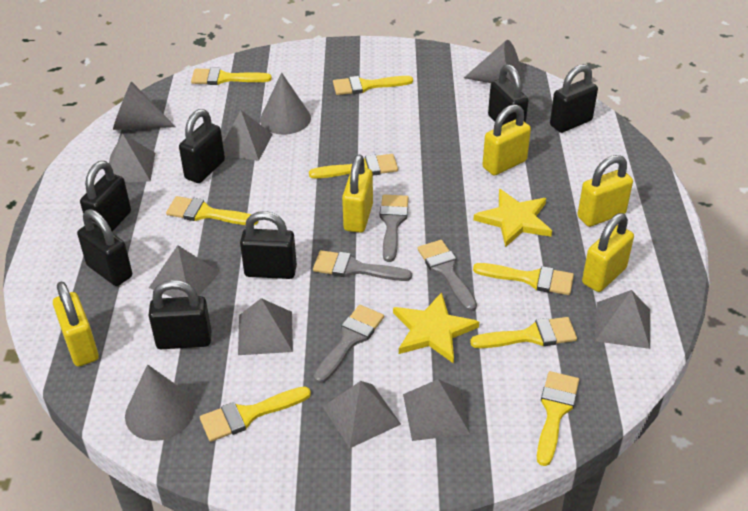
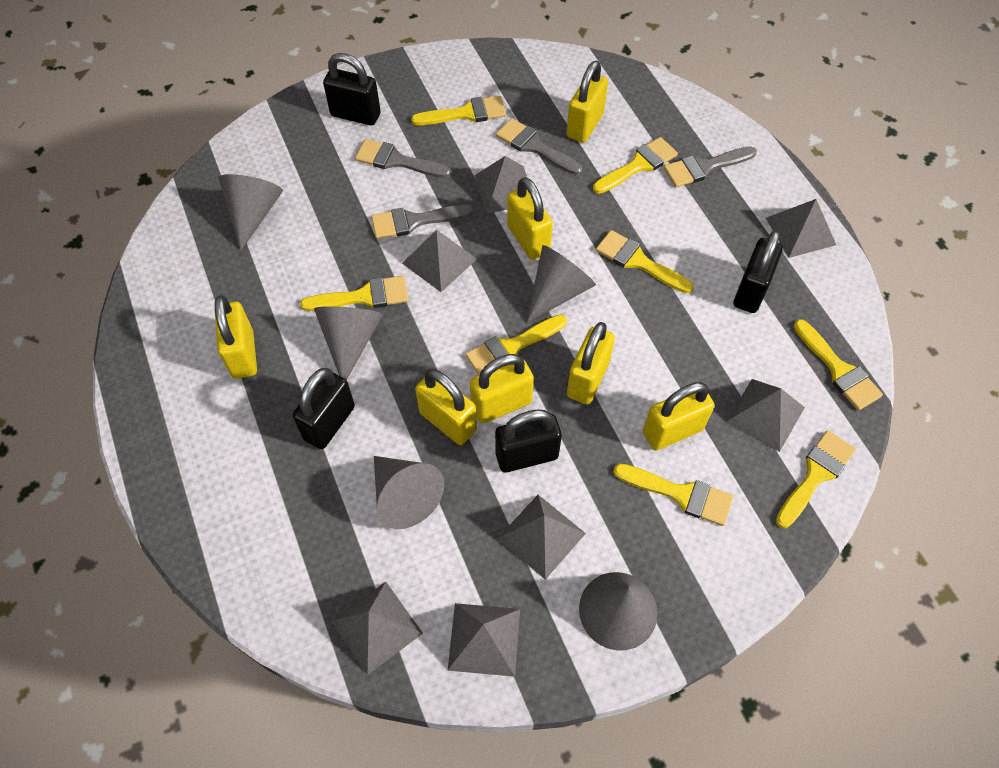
black padlock: [77,209,132,286] [80,161,131,232] [148,280,211,349] [179,109,225,183] [240,211,297,279] [488,64,529,125] [550,64,598,133] = 7 -> [293,368,355,449] [323,53,381,126] [495,409,562,473] [734,230,783,313] = 4
grey cone: [113,81,176,130] [125,364,195,441] [260,72,311,135] [464,40,522,84] = 4 -> [219,174,283,251] [314,306,383,380] [374,456,444,529] [526,245,596,323] [579,572,658,651] = 5
yellow padlock: [53,281,99,367] [342,155,373,233] [482,104,531,176] [577,155,633,227] [582,213,634,292] = 5 -> [215,295,257,379] [415,369,477,445] [470,354,534,423] [507,177,553,260] [567,61,608,143] [567,322,615,405] [643,382,715,451] = 7
yellow star: [393,292,479,364] [473,189,552,247] = 2 -> none = 0

